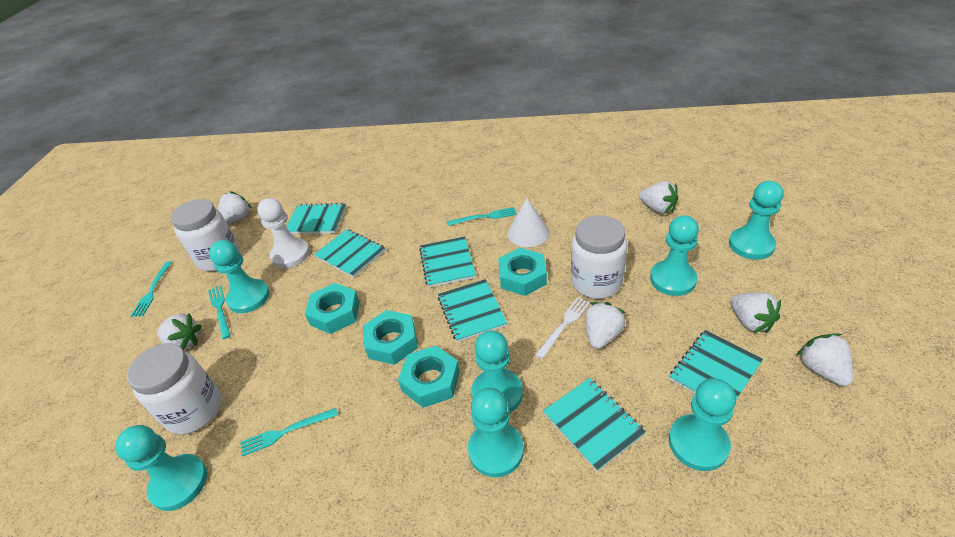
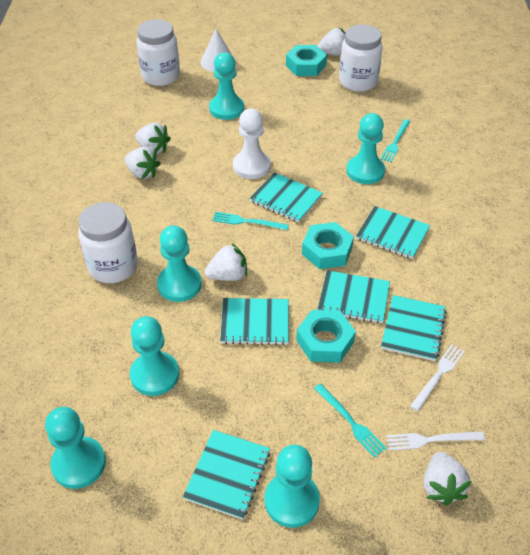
turquoise fork: [131,261,172,317] [208,285,231,339] [240,408,338,456] [446,207,517,226] = 4 -> [212,212,289,230] [314,383,387,458] [380,119,411,163] = 3
turquoise nut: [305,283,360,334] [363,310,418,365] [398,346,460,408] [498,248,547,296] = 4 -> [286,45,327,76] [296,310,356,363] [302,222,354,269] = 3
turquoise pawn: [115,425,207,511] [209,240,270,313] [468,388,524,477] [471,330,523,413] [650,215,699,296] [669,378,736,471] [729,181,784,260] = 7 -> [45,407,106,489] [130,316,179,396] [157,225,202,302] [209,52,244,120] [265,445,320,528] [347,113,385,184] = 6
white fork: [535,297,590,359] = 1 -> [386,431,485,450] [410,344,465,411] = 2
white strawberry: [157,313,202,350] [218,191,252,224] [585,302,625,349] [639,181,678,214] [730,292,781,333] [797,334,853,386] = 6 -> [125,147,161,179] [135,123,171,154] [205,243,247,281] [318,28,345,56] [424,452,472,506] = 5

